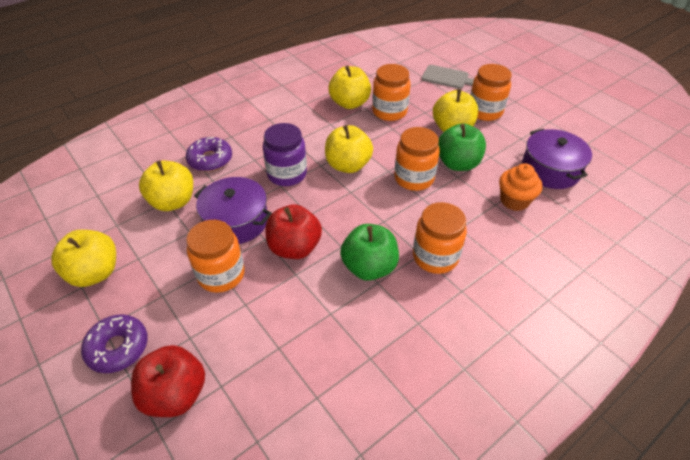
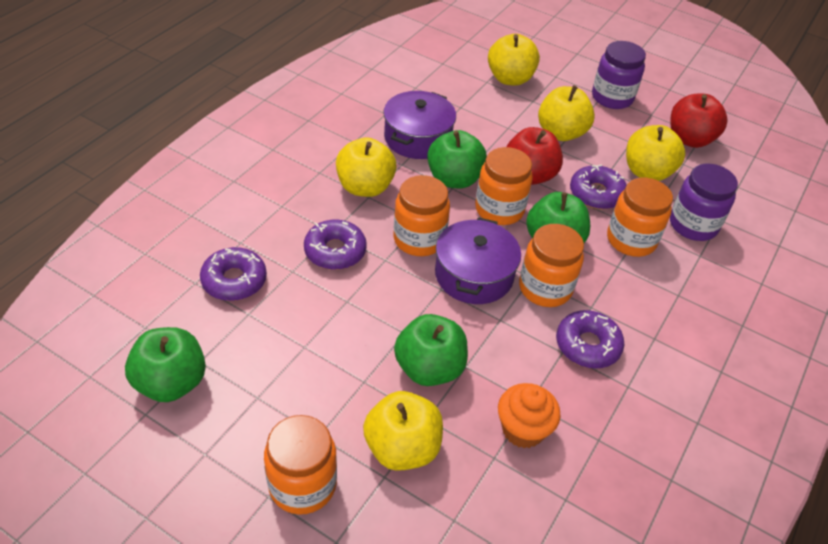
green apple: [340,224,399,281] [438,124,486,171] = 2 -> [125,327,206,402] [394,314,468,386] [427,130,487,188] [526,192,590,243] = 4
grey cutting board: [422,65,474,89] = 1 -> none = 0
purple donut: [81,314,148,373] [186,137,232,172] = 2 -> [200,247,267,301] [304,219,367,270] [556,310,624,369] [570,165,626,209] = 4
purple jar: [263,123,307,186] = 1 -> [592,41,646,109] [670,164,738,241] = 2

